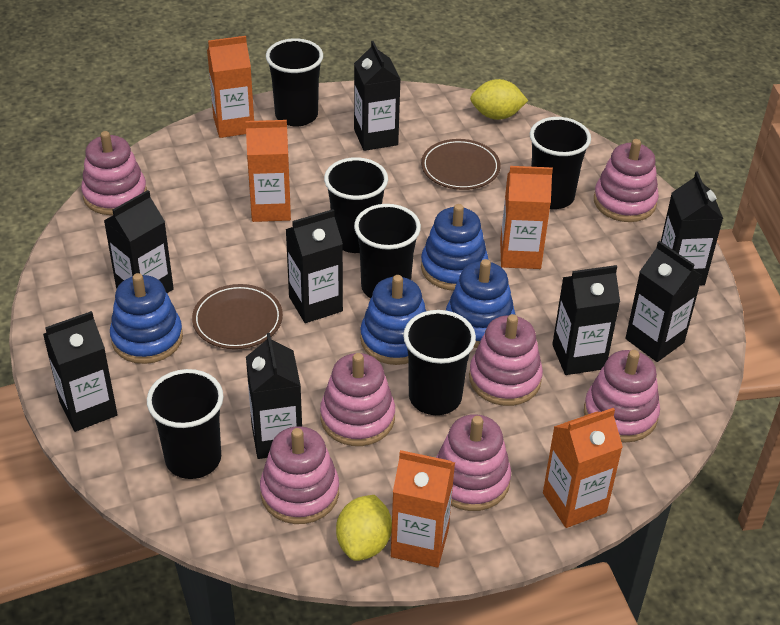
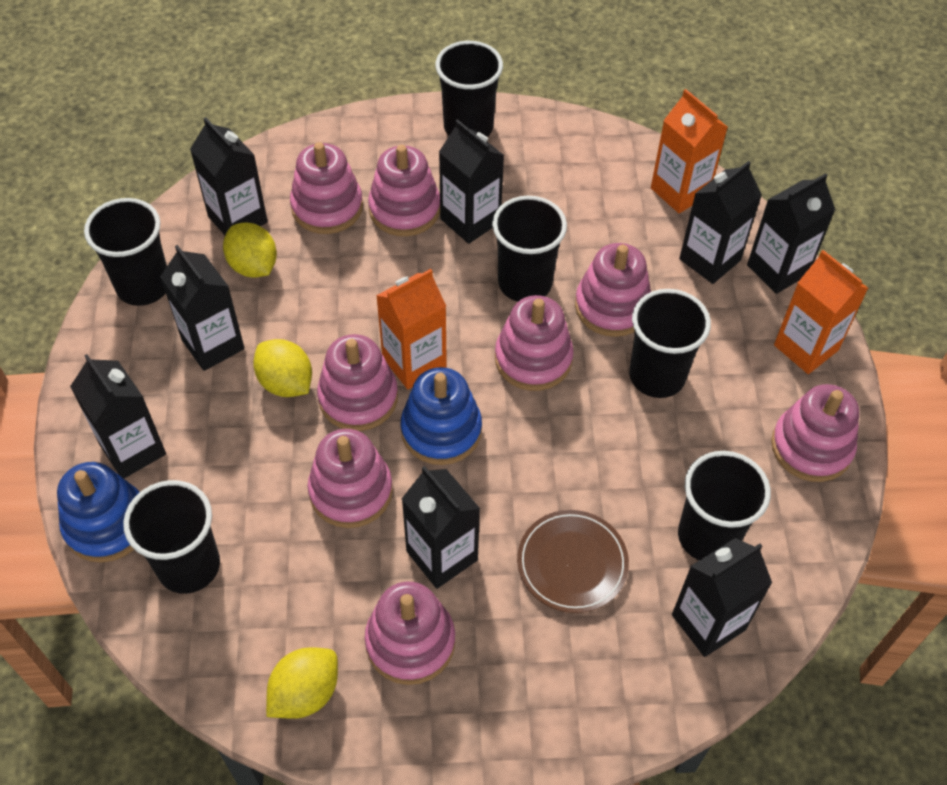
blue stacking toy: [110,273,183,364] [360,275,426,365] [421,204,488,291] [446,259,516,348] = 4 -> [57,462,140,562] [401,367,482,465] = 2
brown plate: [192,284,283,349] [421,139,500,190] = 2 -> [517,510,629,613] = 1
orange carton: [207,36,254,138] [246,120,291,222] [391,450,455,568] [500,166,553,269] [543,408,623,528] = 5 -> [376,269,447,389] [651,89,728,213] [774,250,868,374] = 3
pink stacking toy: [81,131,147,215] [260,426,339,524] [320,353,395,446] [436,414,511,511] [469,314,543,406] [584,350,660,442] [594,139,659,222] = 7 -> [290,142,363,234] [308,429,393,528] [317,334,398,431] [365,582,455,685] [368,145,440,236] [495,295,574,391] [575,243,651,337] [771,384,859,482] = 8
yellow lemon: [336,495,392,561] [470,79,528,120] = 2 -> [223,222,277,278] [253,339,312,397] [266,648,338,719] = 3

